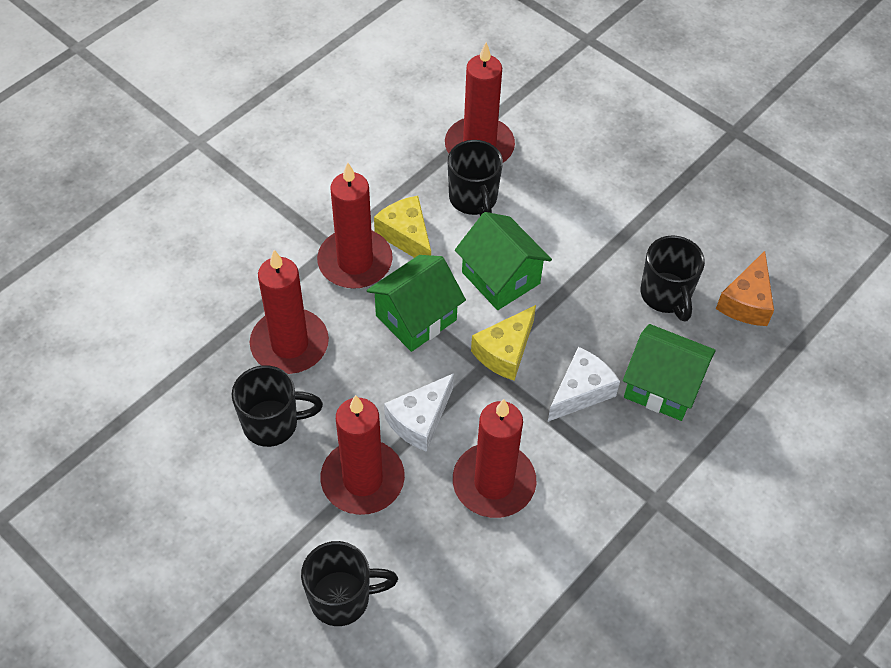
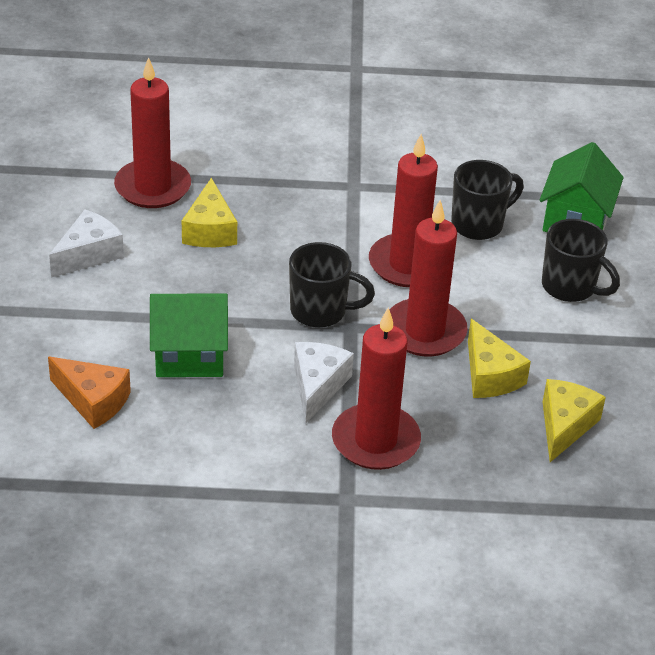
black mug: [232,365,323,447] [301,541,398,626] [448,140,503,216] [641,235,705,322] = 4 -> [289,242,375,328] [451,160,524,240] [542,219,620,302] = 3
green house: [367,255,466,352] [455,212,552,310] [623,324,716,421] = 3 -> [150,294,228,377] [540,142,624,232] = 2
red candle: [250,250,329,374] [317,163,393,289] [321,395,405,515] [445,42,515,162] [453,399,536,518] = 5 -> [114,57,191,208] [332,308,421,470] [369,134,438,287] [389,200,468,357] = 4
yellow cheese: [374,196,431,258] [471,305,536,381] = 2 -> [182,178,237,247] [468,319,531,398] [543,379,606,462] = 3

